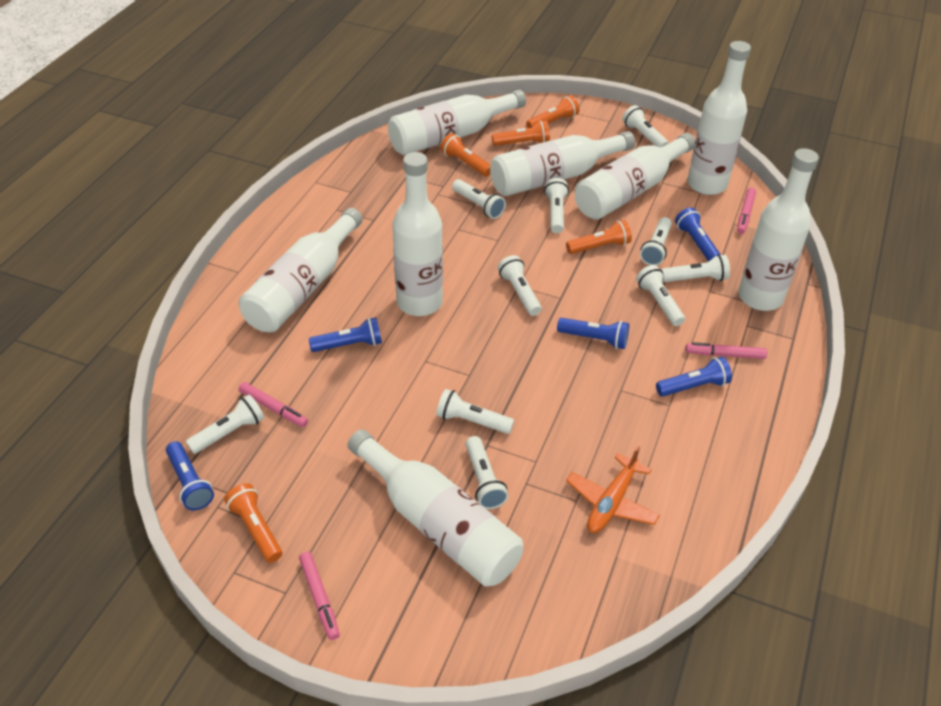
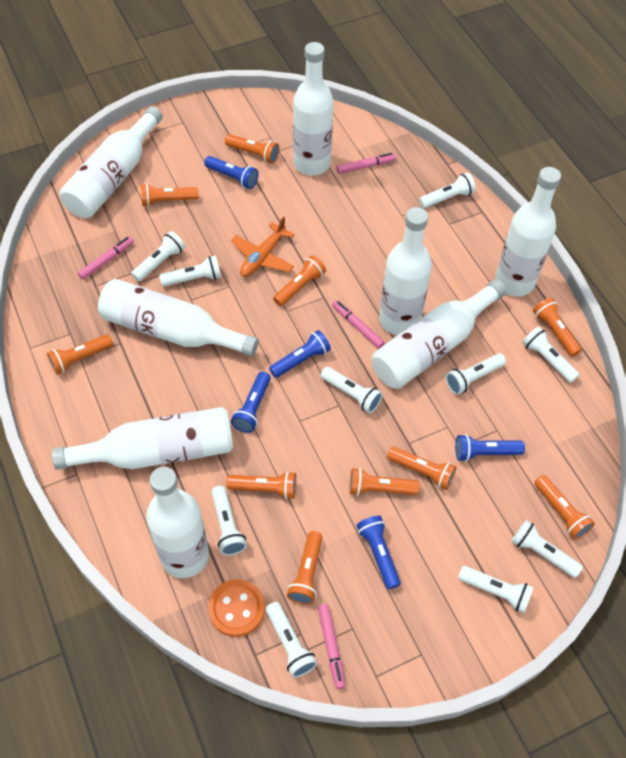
orange button: none = 0 -> [208,579,265,637] = 1
orange flashlight: [224,483,282,563] [440,133,490,177] [492,121,550,146] [526,95,579,128] [566,220,632,254] = 5 -> [47,334,113,375] [141,183,199,207] [225,134,279,164] [226,471,297,499] [273,255,326,306] [287,531,323,605] [349,468,419,496] [387,446,456,490] [533,298,582,357] [535,475,595,540] = 10

